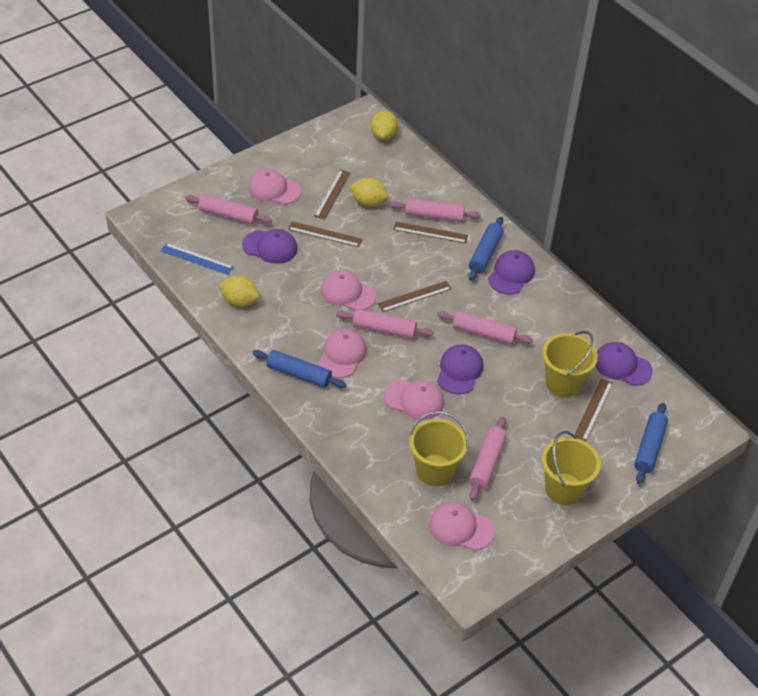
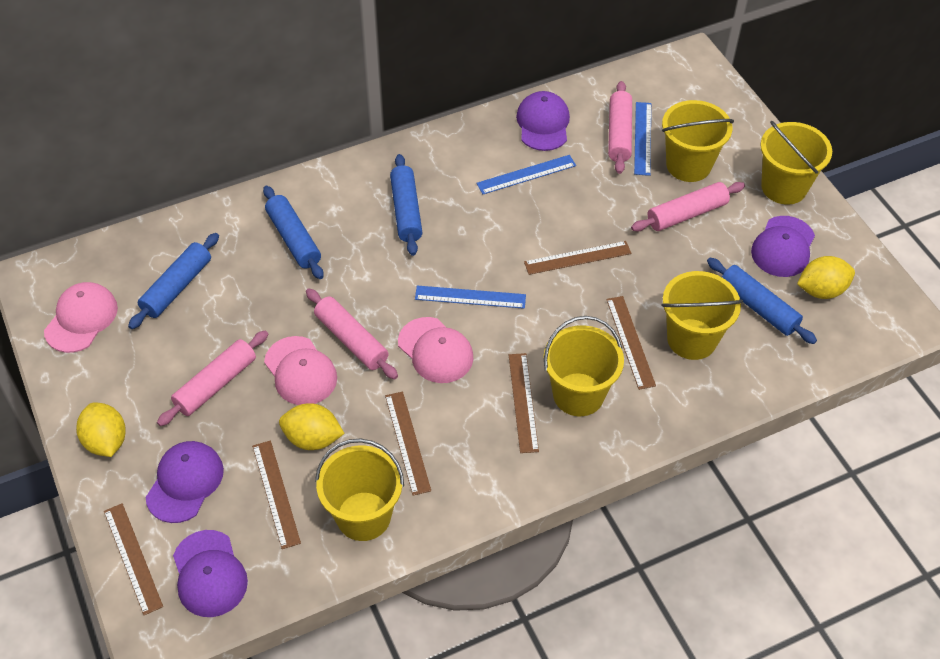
blue rolling pin: [252,350,346,388] [469,217,504,281] [634,403,668,484] = 3 -> [128,233,219,329] [263,186,323,279] [390,154,423,256] [707,258,817,344] = 4
blue ruler: [161,243,234,275] = 1 -> [415,286,526,309] [476,155,576,194] [634,102,651,176] = 3
brown ruler: [288,222,362,247] [314,170,351,220] [377,281,452,312] [393,222,468,243] [574,379,613,442] = 5 -> [104,503,163,615] [252,441,301,549] [385,392,431,496] [509,353,539,453] [524,241,631,275] [606,296,656,390] = 6
pink cap: [248,169,301,204] [318,329,367,378] [321,270,376,310] [384,379,444,420] [429,502,494,551] = 5 -> [44,282,118,353] [264,336,337,405] [398,317,473,383] = 3
pink rolling pin: [185,194,272,225] [336,309,433,339] [389,198,481,222] [437,311,533,345] [469,417,507,500] = 5 -> [157,331,268,426] [306,288,398,379] [608,81,632,174] [631,182,745,232] = 4
yellow bucket: [409,411,469,486] [542,331,598,397] [542,431,601,505] = 3 -> [315,438,404,541] [544,316,624,416] [661,271,743,360] [662,100,734,182] [760,121,832,205] = 5

